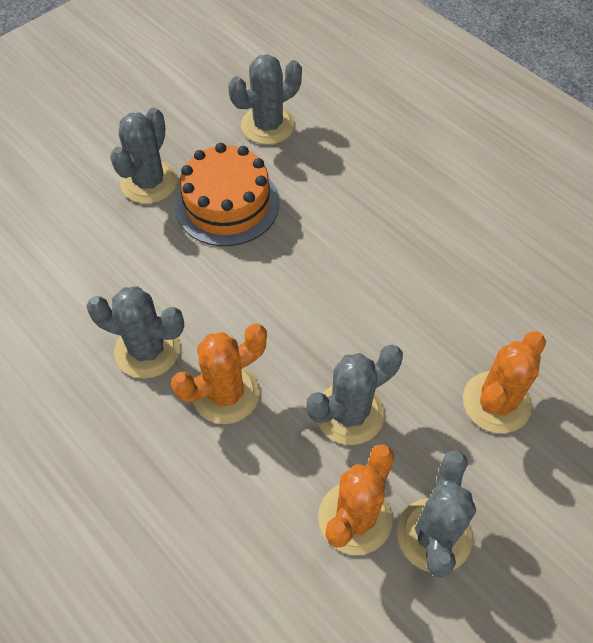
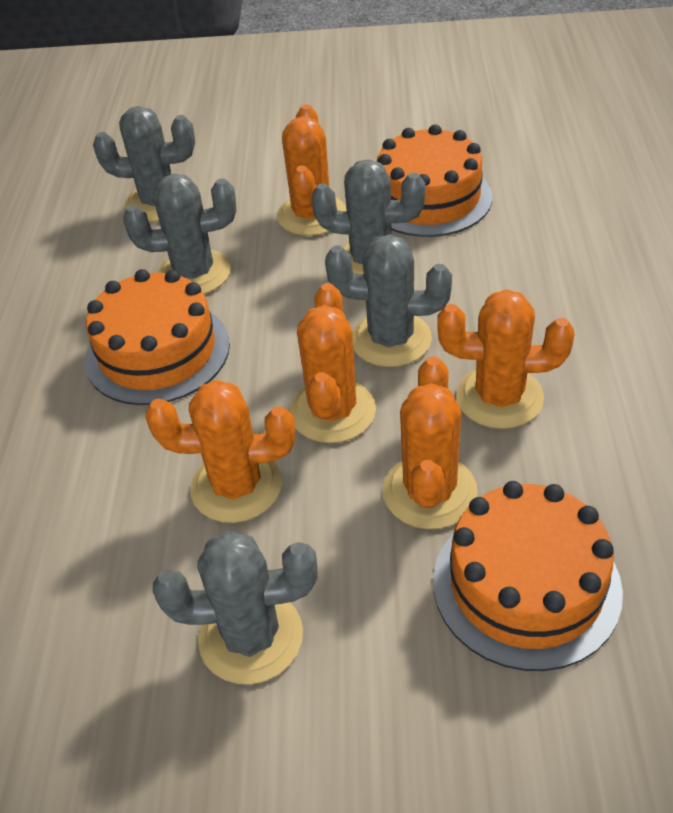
orange cactus: [171,324,267,424] [318,444,395,555] [463,332,546,433] = 3 -> [145,380,295,523] [277,104,347,236] [289,283,376,443] [383,357,478,529] [437,289,575,429] = 5
orange cake: [175,143,280,246] = 1 -> [85,269,230,405] [377,124,492,237] [433,481,623,671] = 3

